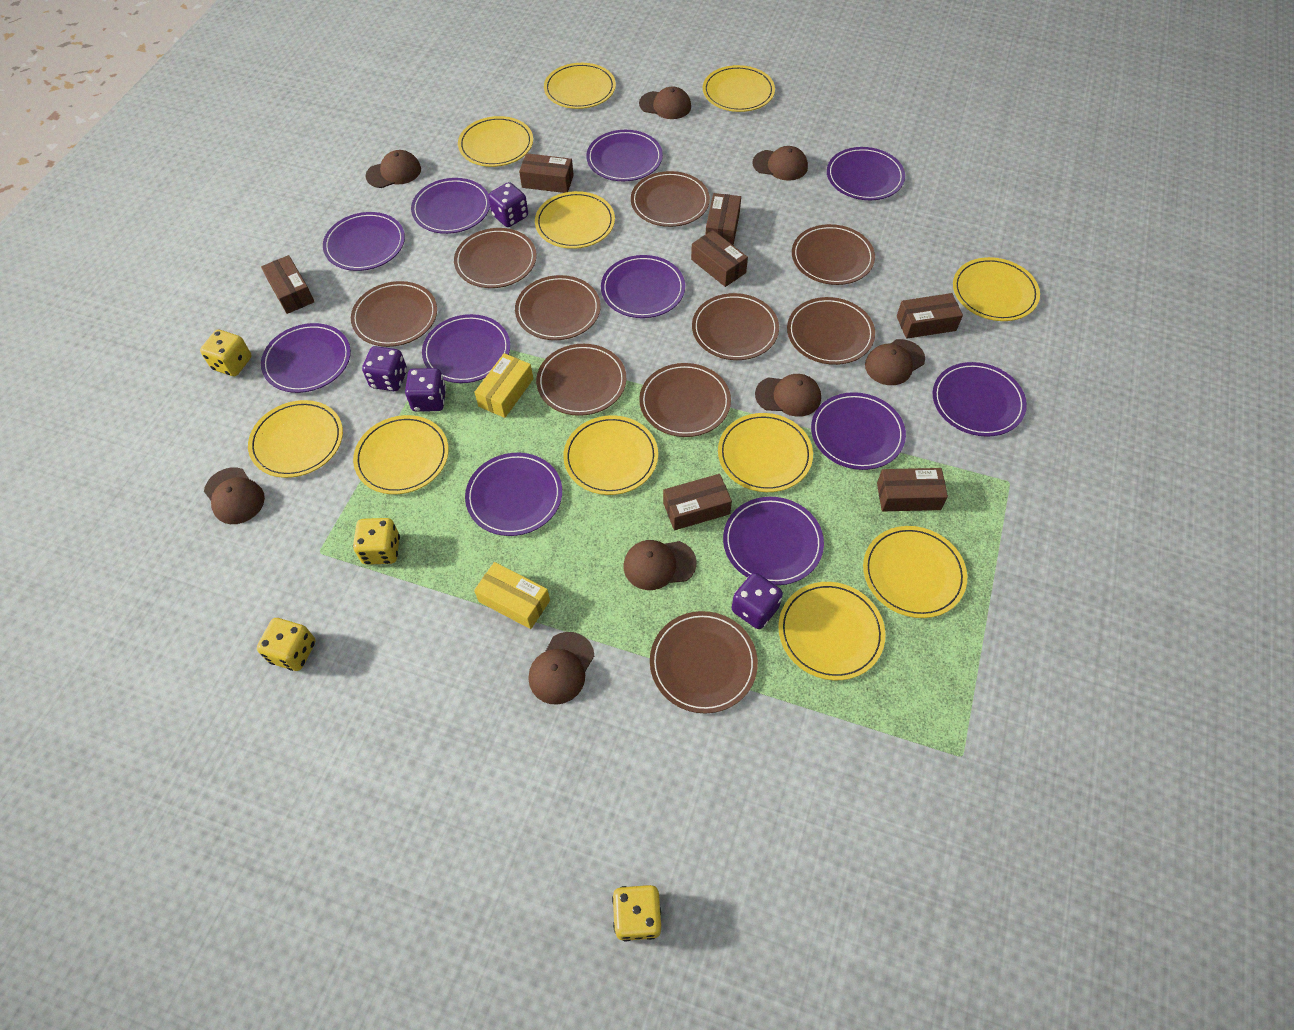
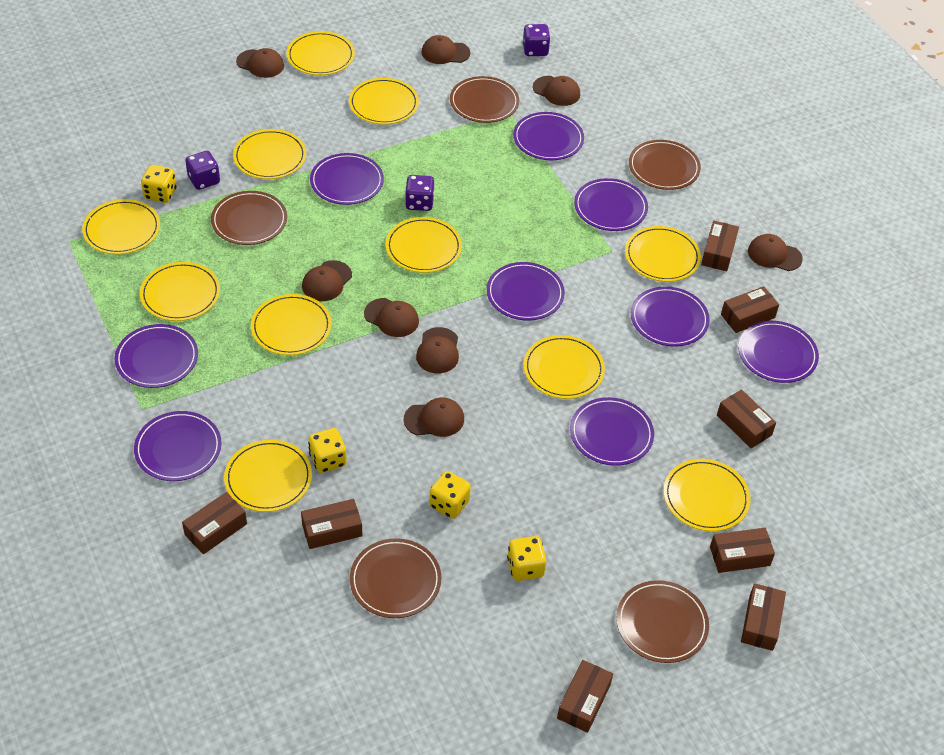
brown box: [261,255,314,314] [519,153,574,193] [663,474,732,530] [691,230,748,287] [706,193,741,245] [877,468,948,511] [897,293,963,339] = 7 -> [182,492,247,554] [301,499,362,549] [557,660,613,733] [701,221,739,271] [710,528,775,573] [717,389,776,448] [721,286,779,333] [741,583,786,651] = 8
brown plate: [351,281,437,347] [454,228,537,288] [515,275,601,340] [536,344,626,416] [631,171,710,227] [639,363,731,437] [650,611,758,714] [692,293,779,360] [787,297,875,365] [792,224,875,285] = 10 -> [211,191,287,245] [350,538,442,618] [450,76,519,123] [616,580,709,663] [629,140,701,190] = 5
purple dice: [362,346,407,391] [405,368,446,412] [488,182,528,227] [732,573,783,629] = 4 -> [185,151,220,190] [405,175,434,211] [523,24,550,56] = 3
purple plate: [261,323,351,393] [323,212,405,271] [411,178,490,234] [422,314,510,383] [465,453,562,536] [586,130,663,181] [601,255,685,318] [723,497,824,585] [811,392,906,470] [827,147,905,200] [933,362,1027,437] = 11 -> [115,324,198,388] [134,411,221,481] [310,153,384,205] [487,262,565,321] [513,112,584,160] [570,397,654,466] [574,178,648,231] [631,286,710,347] [738,321,819,383] = 9
yellow box: [474,353,533,418] [474,562,550,629] = 2 -> none = 0

